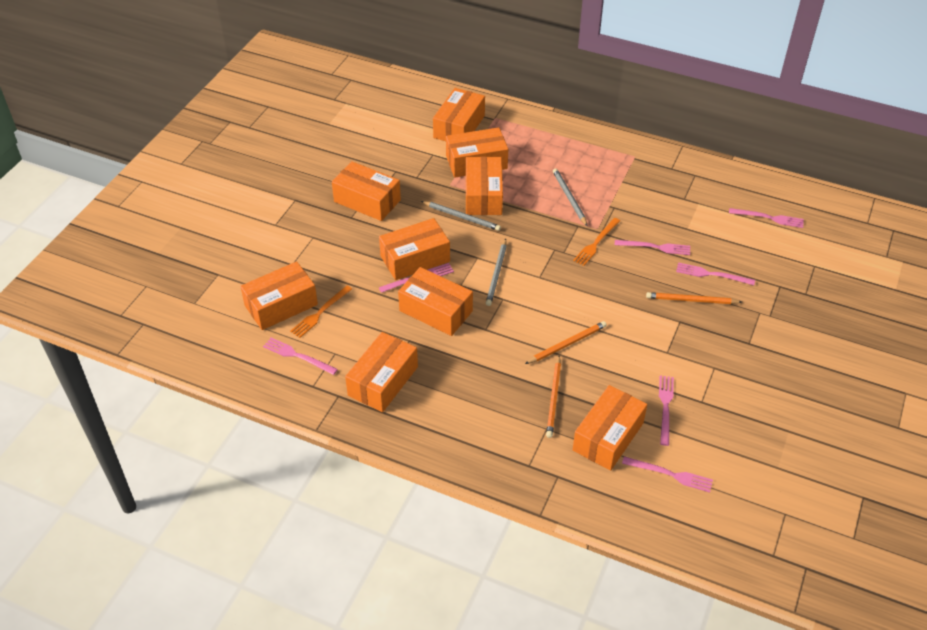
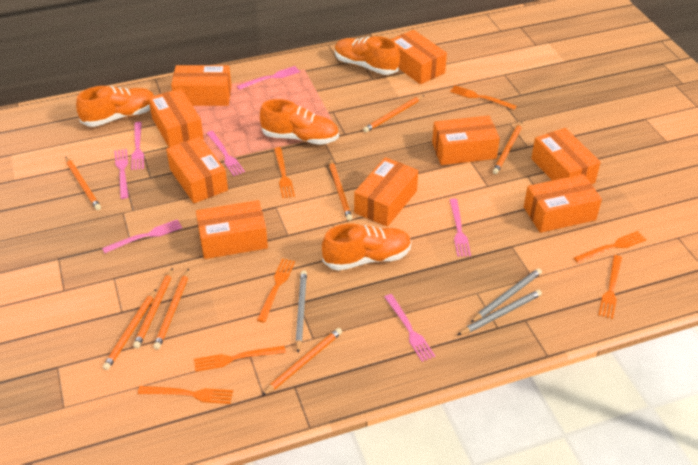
orange fork: [290,286,352,338] [573,218,620,266] = 2 -> [138,386,233,404] [194,346,286,372] [257,258,295,323] [274,147,295,198] [450,86,517,110] [574,231,646,263] [598,255,622,319] = 7
orange pencil: [525,321,607,364] [546,356,561,438] [646,292,742,304] = 3 -> [66,157,101,210] [103,289,156,370] [133,268,173,348] [153,269,189,350] [262,328,342,396] [329,158,352,221] [363,95,424,132] [493,122,522,174] = 8
orange shoe: none = 0 -> [76,86,154,127] [260,99,339,145] [322,223,412,271] [335,36,400,75] = 4

